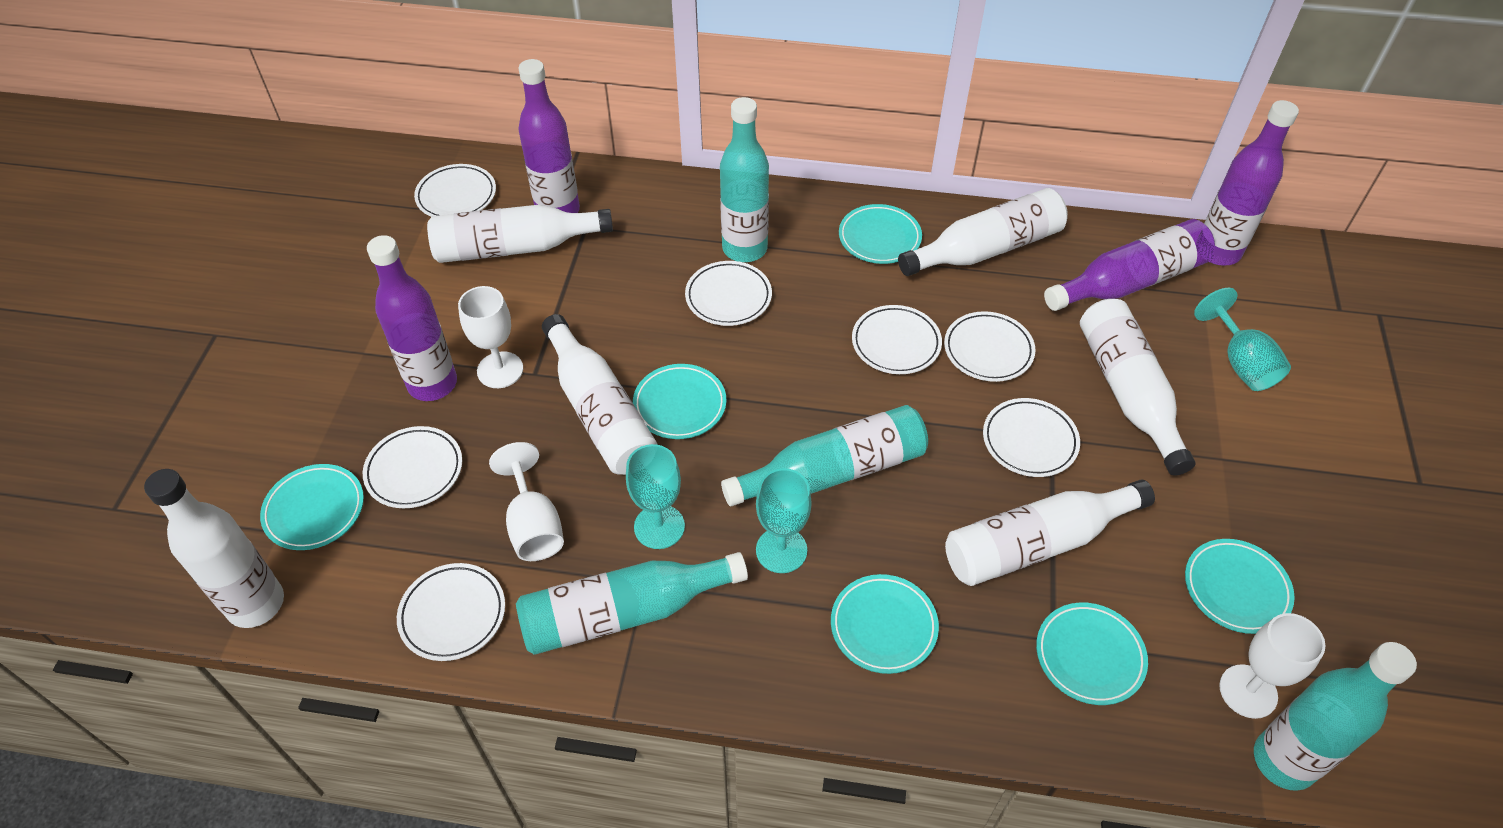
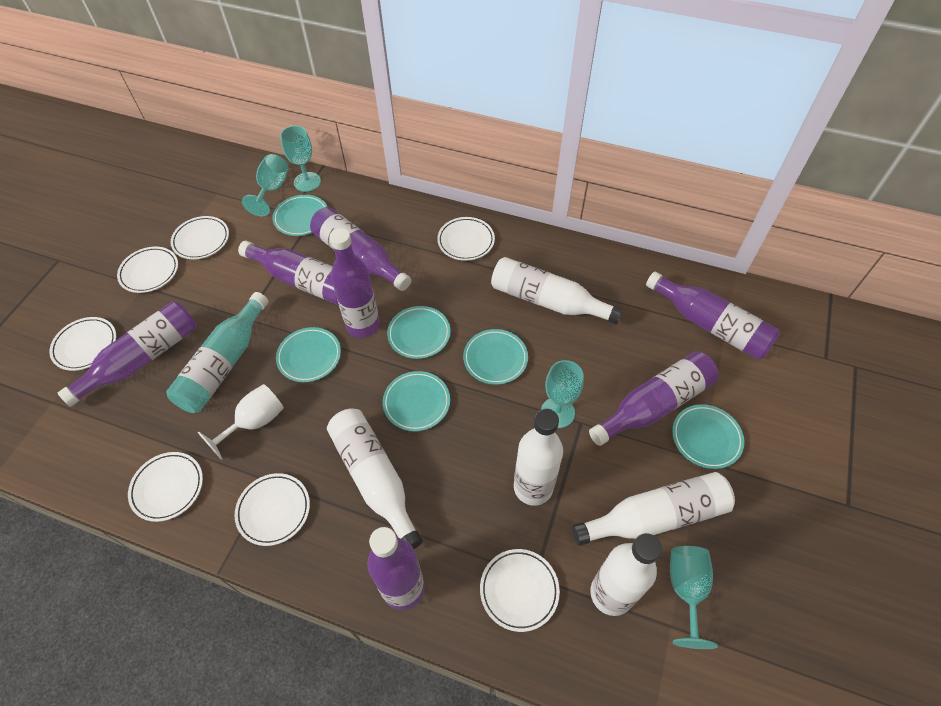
purple bottle: [367,235,457,401] [518,59,580,213] [1044,219,1215,311] [1204,100,1299,266] = 4 -> [58,301,196,407] [238,241,339,305] [310,207,411,291] [330,228,380,338] [367,527,425,610] [589,351,718,446] [646,271,780,360] = 7
turquoise bottle: [516,552,748,655] [720,97,769,262] [721,405,928,506] [1254,642,1417,791] = 4 -> [166,292,269,413] = 1
turquoise goblet: [626,444,685,549] [756,468,812,573] [1194,288,1291,391] = 3 -> [242,154,288,216] [280,126,321,192] [541,360,584,428] [670,546,718,649] = 4
white bottle: [144,469,284,628] [427,205,613,263] [542,314,657,475] [898,188,1068,276] [945,479,1155,586] [1080,299,1196,475] = 6 -> [327,408,423,549] [491,257,623,324] [514,409,563,506] [572,472,735,546] [590,533,662,616] = 5
white goblet: [458,286,523,388] [489,442,564,561] [1219,613,1326,719] = 3 -> [197,384,284,460] = 1

